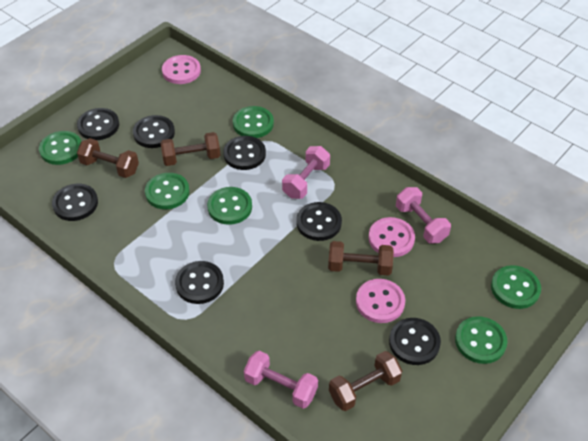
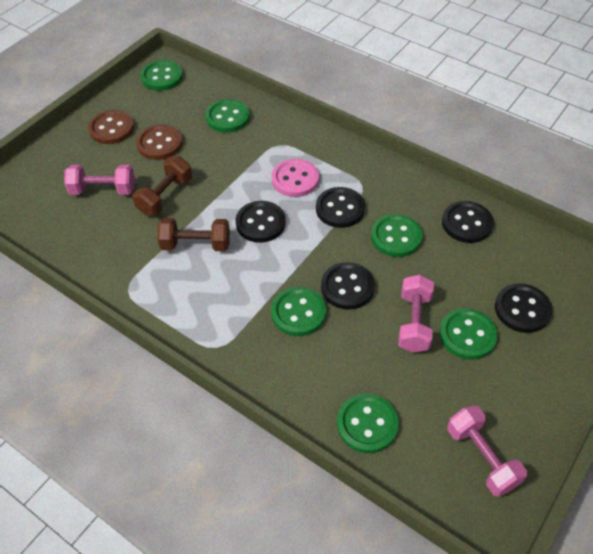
black button: [52,184,98,221] [77,108,119,140] [133,115,175,148] [175,261,224,304] [223,136,266,170] [296,202,342,241] [389,318,441,365] = 7 -> [235,201,286,243] [316,187,365,228] [321,262,375,310] [442,201,494,243] [495,283,552,333] = 5
brown button: none = 0 -> [88,110,134,144] [136,124,183,160] = 2
brown dumbbell: [77,138,139,178] [160,132,221,166] [328,241,394,276] [329,351,402,411] = 4 -> [132,156,192,215] [157,218,230,251] = 2
pink button: [162,55,201,84] [356,279,405,323] [368,217,415,257] = 3 -> [272,159,319,197] = 1

